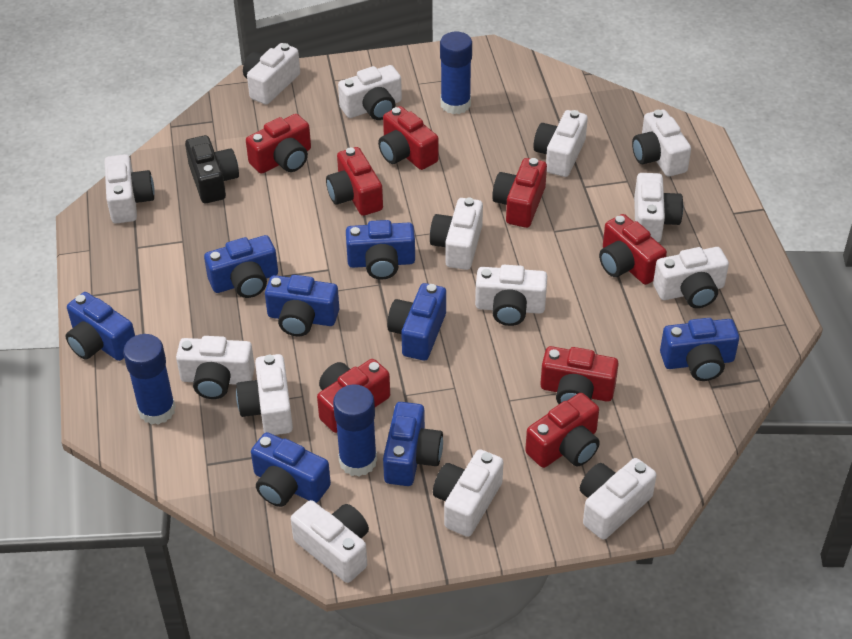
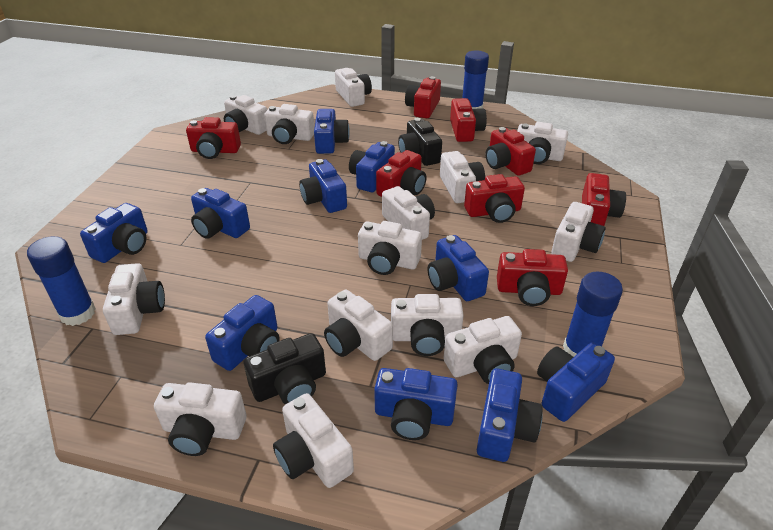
black camera: [185,135,239,203] = 1 -> [244,333,326,404] [398,118,442,166] = 2
blue camera: [66,292,135,361] [204,235,278,298] [251,432,331,507] [265,275,339,336] [346,220,415,280] [383,402,443,486] [387,283,446,361] [660,318,739,381] = 8 -> [80,203,148,263] [191,188,250,239] [205,295,279,371] [299,159,347,213] [314,109,350,154] [349,141,395,192] [374,368,458,440] [428,235,489,301] [477,368,543,462] [537,342,615,422] = 10

